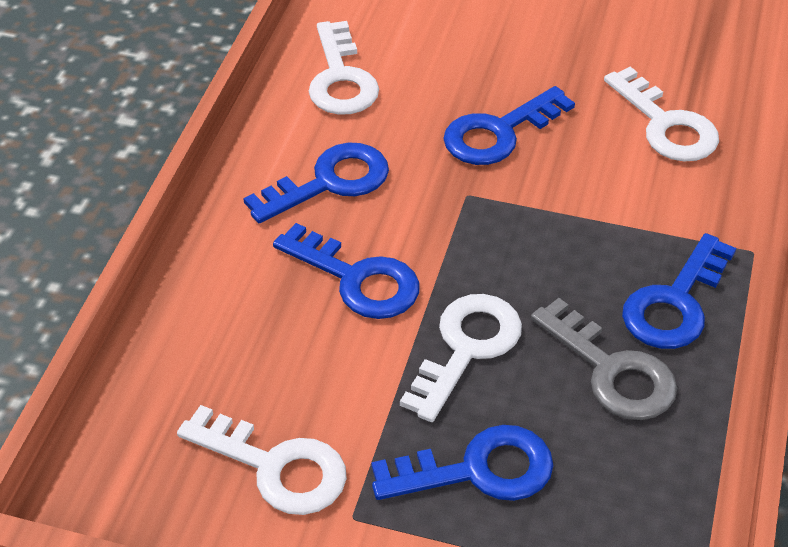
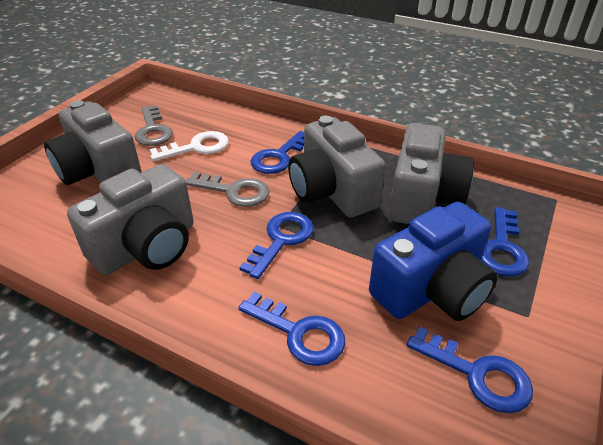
blue camera: none = 0 -> [369,202,497,321] = 1
grey camera: none = 0 -> [44,100,142,185] [67,164,194,275] [288,116,386,217] [389,123,474,224] = 4
grey key: [531,298,677,420] = 1 -> [135,105,173,146] [186,172,270,207] = 2
white key: [177,405,347,515] [309,21,379,115] [400,294,522,422] [604,67,719,161] = 4 -> [150,131,229,161] = 1

